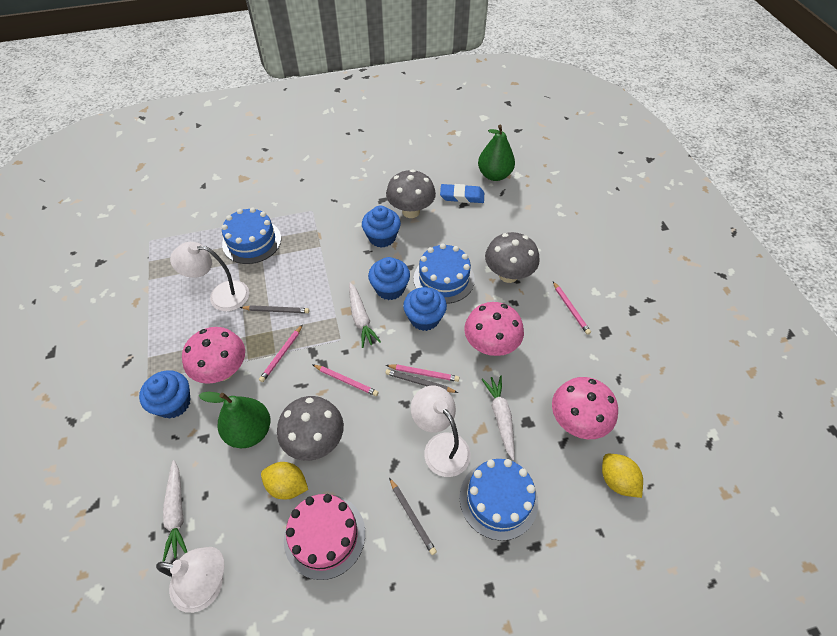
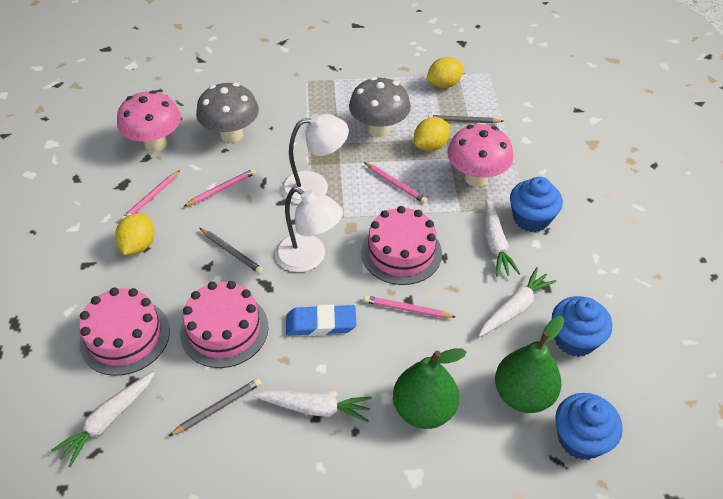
blue cake: [221,207,281,264] [414,243,475,304] [459,459,538,541] = 3 -> none = 0
blue cupcake: [139,370,191,419] [362,205,401,248] [368,257,410,300] [403,287,447,331] = 4 -> [510,177,563,232] [552,296,612,357] [555,393,623,460] = 3
grey mushroom: [277,396,344,461] [386,169,436,218] [485,232,540,283] = 3 -> [196,83,259,143] [349,77,411,137] = 2
pink cake: [284,494,365,580] = 1 -> [79,288,170,376] [180,281,269,368] [361,206,442,285] = 3
pink mushroom: [182,327,245,384] [464,302,524,356] [552,377,618,439] = 3 -> [117,90,181,152] [447,124,513,187] = 2
white carrot: [163,460,187,562] [349,283,381,348] [482,376,514,460] = 3 -> [51,372,155,467] [254,391,372,423] [479,267,556,336] [485,199,520,277] = 4
white lamp: [156,547,224,613] [170,242,249,311] [411,386,471,477] = 3 -> [275,187,343,272] [282,114,349,204] = 2
yellow lemon: [261,462,308,499] [602,454,643,498] = 2 -> [115,213,154,255] [414,117,450,151] [426,57,464,88] = 3

